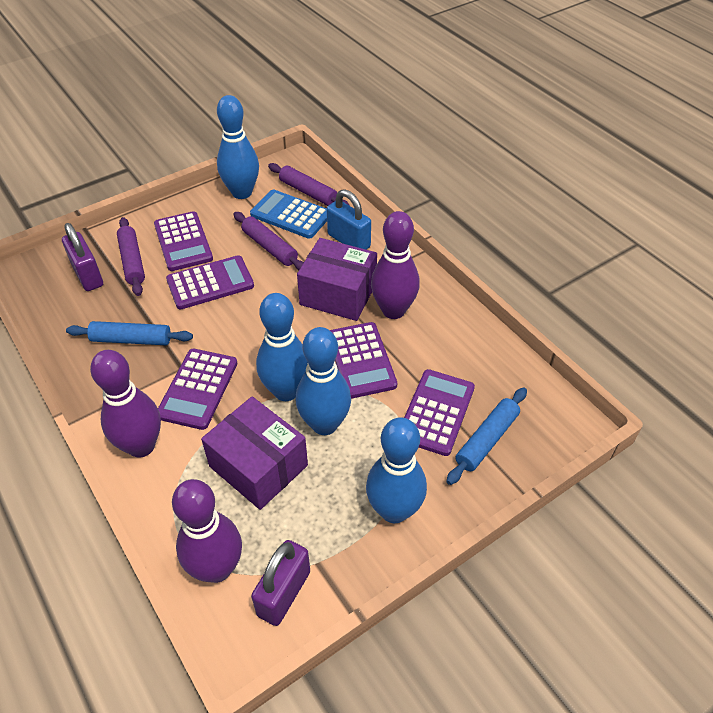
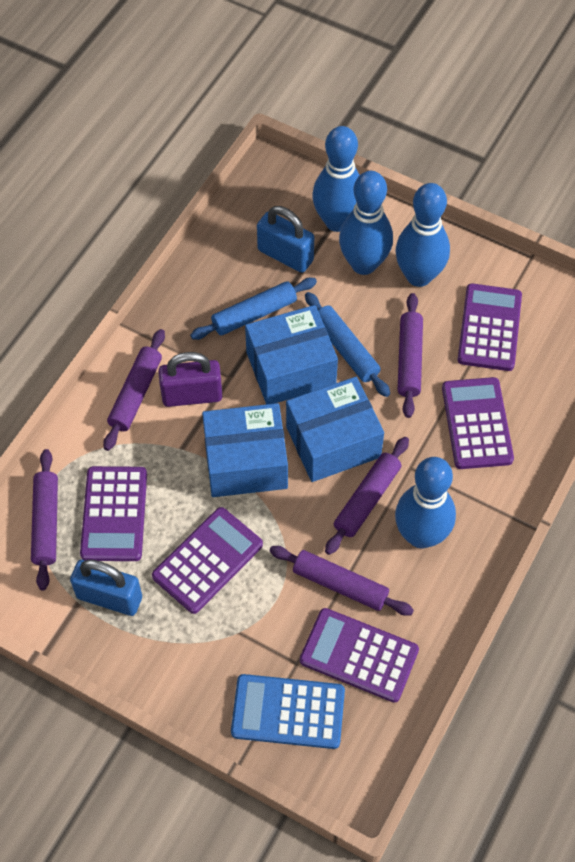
blue box: none = 0 -> [202,403,288,497] [245,305,338,404] [286,377,384,482] = 3
blue padlock: [327,189,371,250] = 1 -> [70,560,142,616] [257,206,314,273] = 2
purple bowling pin: [90,350,161,458] [172,479,242,583] [371,211,420,319] = 3 -> none = 0
purple box: [201,396,308,510] [297,238,377,321] = 2 -> none = 0
purple padlock: [62,223,103,291] [251,540,310,626] = 2 -> [158,352,222,407] = 1
purple rolling pin: [117,217,145,296] [234,212,304,271] [268,163,350,206] = 3 -> [31,449,58,590] [103,329,165,451] [269,546,414,616] [325,437,409,555] [397,293,423,418] = 5

